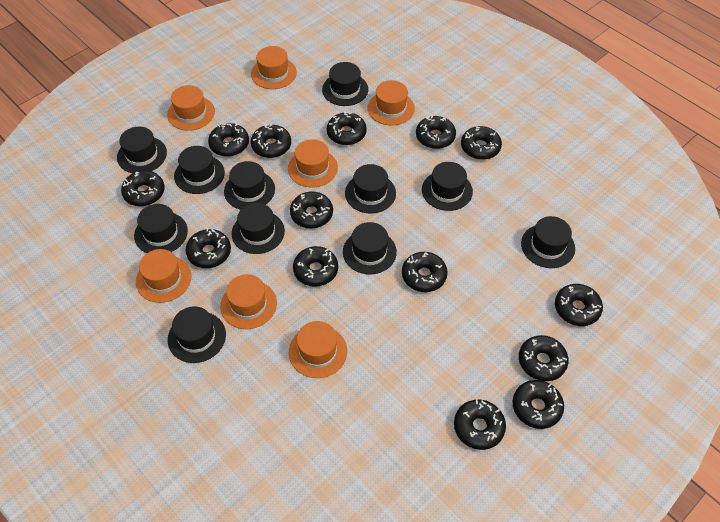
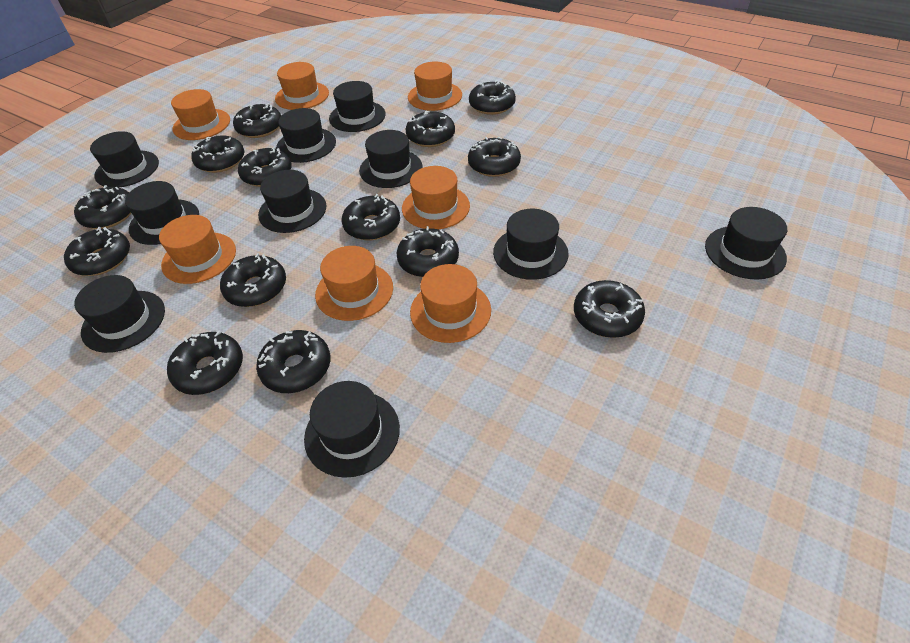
black hat: [117,127,167,173] [134,204,188,253] [168,306,226,363] [174,146,225,194] [224,161,275,210] [232,203,285,254] [322,62,368,106] [343,222,397,275] [345,164,396,214] [422,162,473,211] [521,216,575,268] = 11 -> [74,275,165,353] [90,131,159,188] [125,181,199,245] [258,170,327,233] [276,108,336,163] [304,381,400,478] [329,81,386,132] [359,130,423,188] [493,209,569,280] [705,207,787,280] = 10

